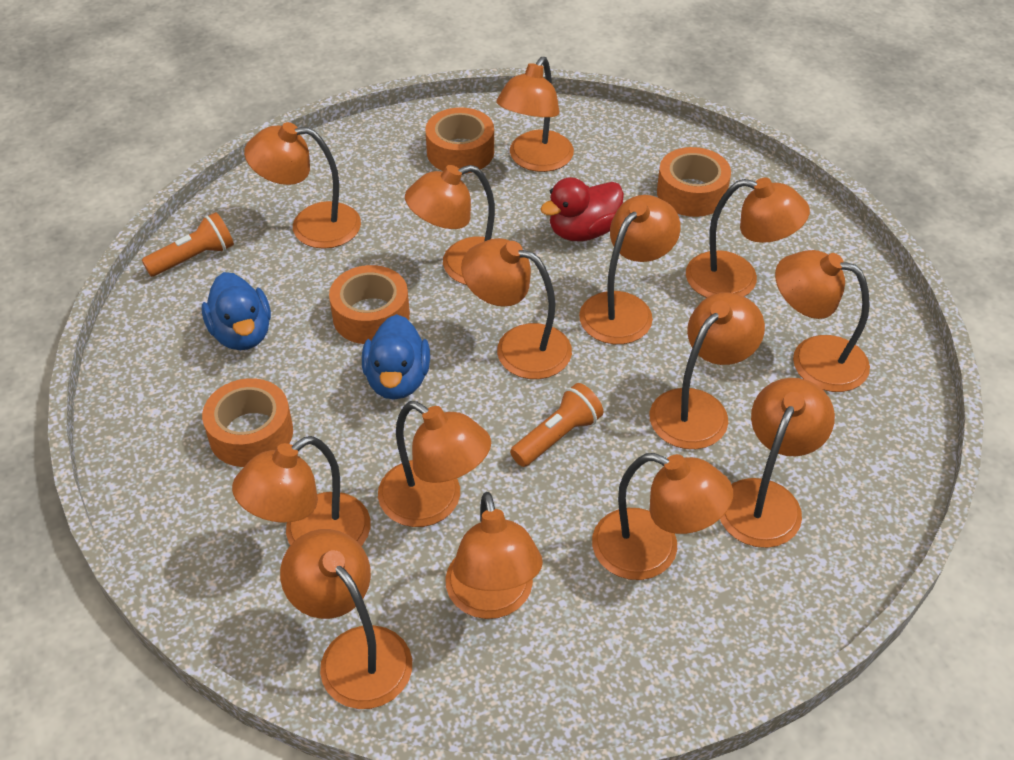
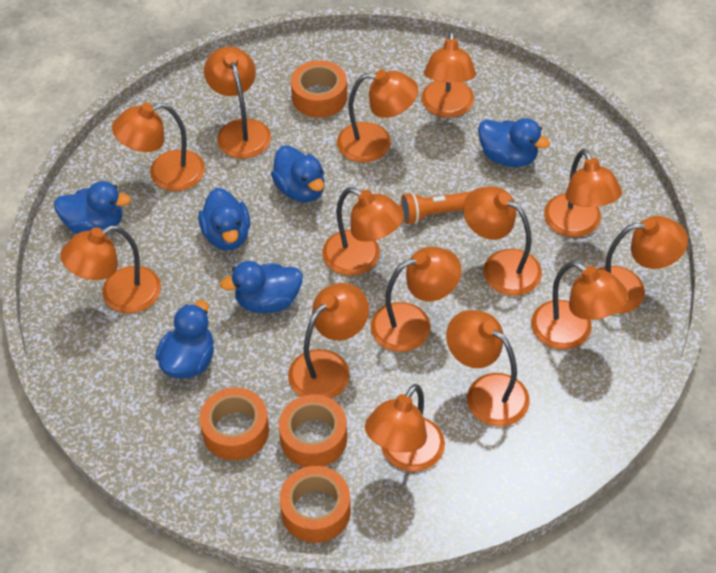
blue duck: [202,272,271,350] [362,314,430,400] = 2 -> [54,181,131,234] [155,300,214,379] [198,188,250,251] [220,261,303,313] [271,145,325,202] [478,118,550,167] = 6
orange flashlight: [142,212,234,277] [510,383,604,467] = 2 -> [401,192,470,224] = 1
red duck: [540,177,624,241] = 1 -> none = 0

